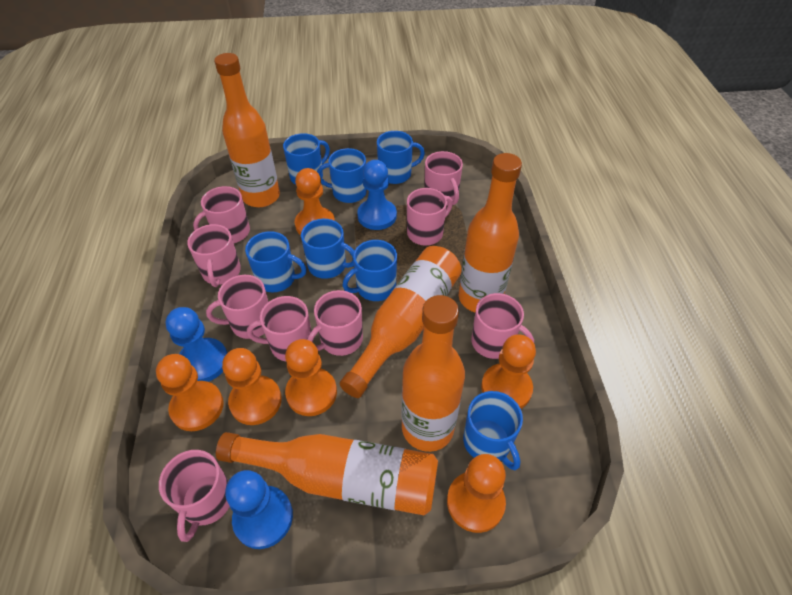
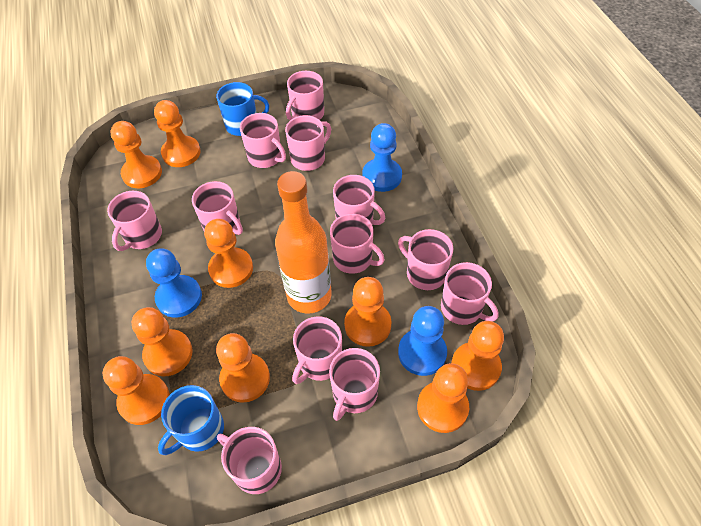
blue mug: [245,231,307,292] [283,133,330,185] [301,219,354,279] [317,148,367,203] [342,240,397,301] [377,131,425,184] [463,391,523,470] = 7 -> [158,385,224,455] [216,82,269,136] = 2
orange bottle: [214,53,280,207] [216,432,438,516] [340,246,462,398] [401,295,465,452] [459,153,522,312] = 5 -> [275,171,332,314] = 1
orange pawn: [156,354,224,431] [222,348,282,425] [285,339,337,416] [295,168,335,235] [447,454,506,533] [481,334,536,409] = 6 -> [103,356,170,425] [110,121,162,188] [132,307,193,376] [154,100,201,167] [204,219,253,288] [216,333,270,403] [344,277,391,347] [417,363,469,433] [451,321,504,391] = 9
pink mug: [159,450,230,542] [187,224,241,287] [193,186,250,243] [206,275,269,339] [247,296,313,361] [307,290,363,356] [407,188,453,246] [424,151,463,205] [471,293,534,359] = 9 -> [107,191,162,251] [192,181,243,235] [217,427,282,494] [240,113,286,168] [285,115,331,171] [286,71,324,120] [292,316,342,384] [329,348,380,421] [330,213,385,274] [333,175,385,225] [398,229,453,290] [441,262,498,325] = 12

